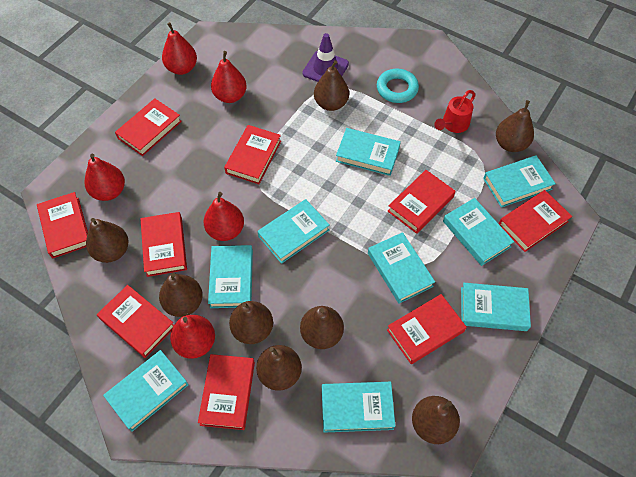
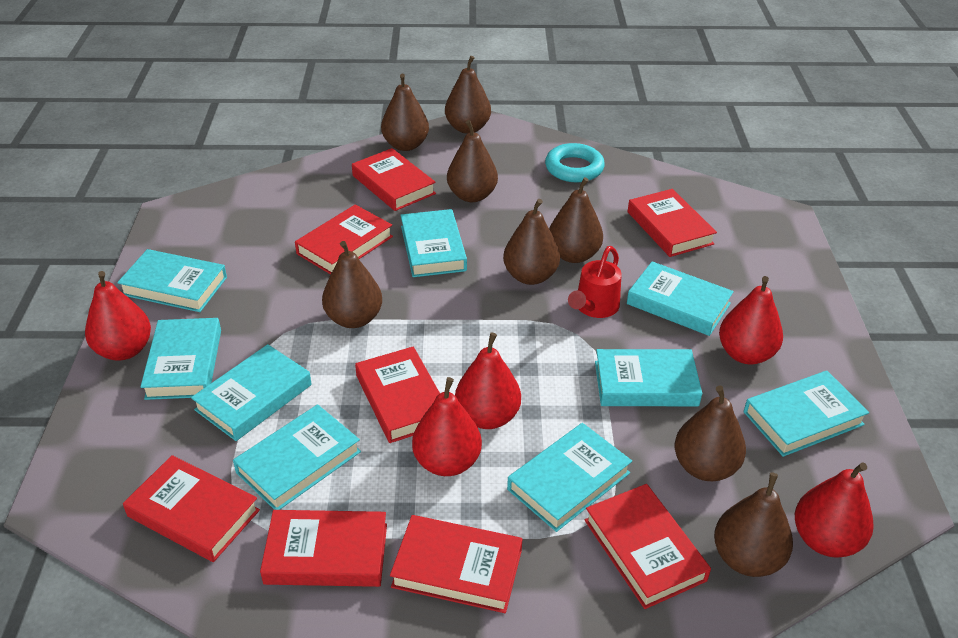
purple traffic cone: [302,33,349,82] = 1 -> none = 0
red book: [37,192,88,258] [97,285,174,358] [115,98,182,156] [140,212,187,277] [198,354,255,430] [224,125,281,184] [387,294,467,364] [388,170,455,234] [499,190,572,252] = 9 -> [123,455,260,562] [260,510,387,587] [295,205,393,274] [352,148,436,211] [355,346,440,443] [390,515,522,613] [585,484,711,609] [628,189,717,257] = 8

